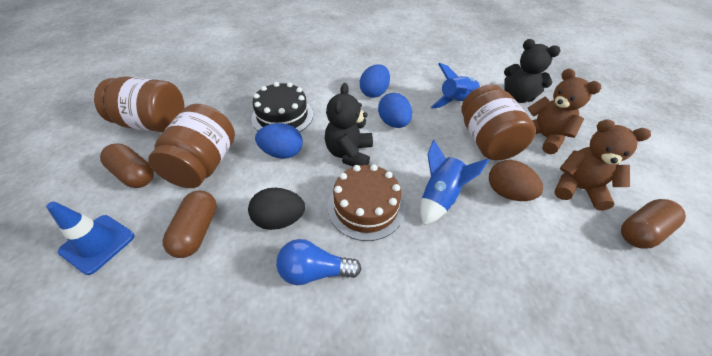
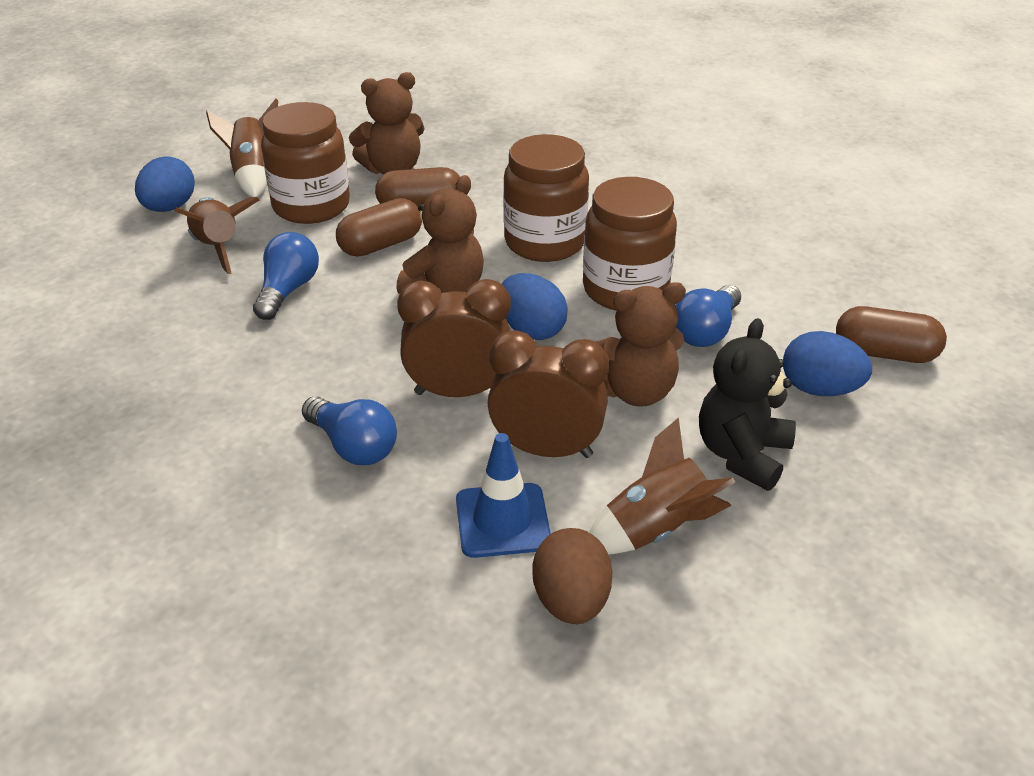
black cake: [252,82,313,132] = 1 -> none = 0
black egg: [248,188,305,230] = 1 -> none = 0
black teddy bear: [325,83,373,167] [504,39,561,103] = 2 -> [699,318,796,491] = 1
blue light bulb: [276,239,362,285] = 1 -> [253,232,319,320] [302,396,397,465] [676,285,741,347] = 3
blue rocket: [420,140,489,225] [431,63,481,109] = 2 -> none = 0
brown cake: [327,164,405,241] = 1 -> none = 0
brown clock: none = 0 -> [397,279,511,397] [487,330,609,458] = 2
brown rocket: none = 0 -> [175,197,259,274] [206,99,278,197] [589,417,735,555] = 3
brown teddy bear: [528,68,601,154] [554,119,651,211] = 2 -> [349,72,425,174] [396,175,484,294] [596,282,686,407] = 3

